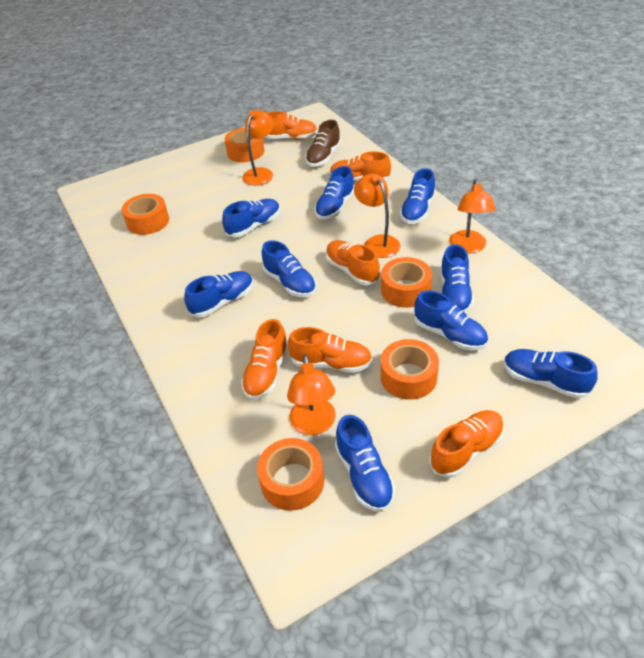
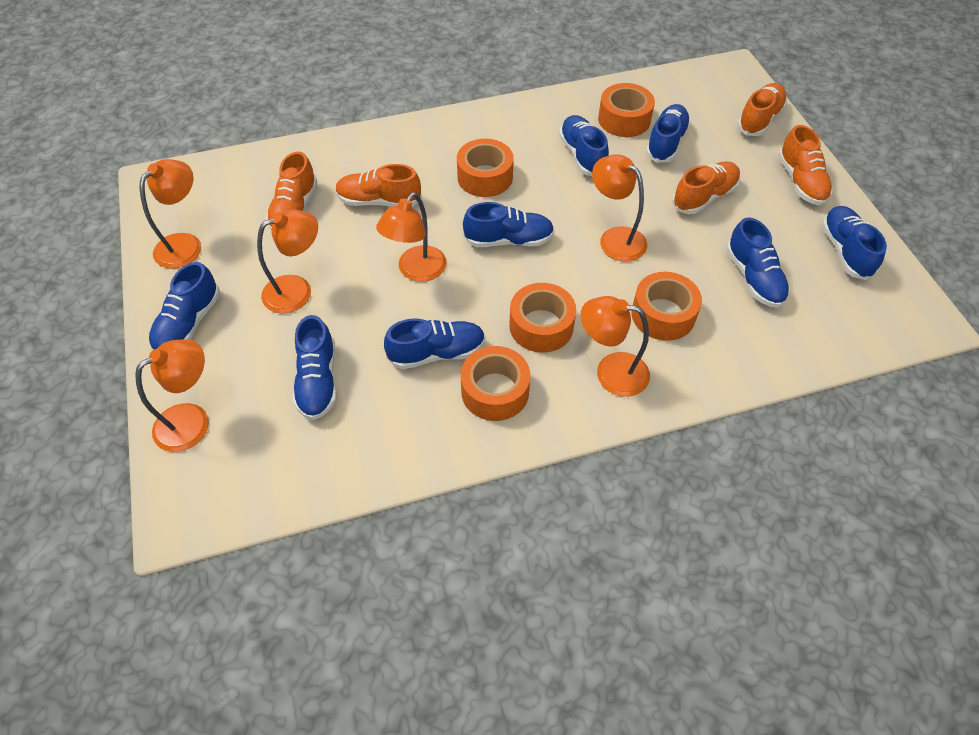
blue shoe: [184,271,254,317] [222,199,280,237] [262,240,316,297] [315,166,354,219] [335,415,395,512] [400,168,436,224] [414,291,488,350] [440,244,474,312] [504,349,598,399] = 9 -> [149,262,220,350] [293,315,337,420] [384,318,485,369] [463,202,554,247] [559,115,609,176] [646,104,691,163] [726,218,790,308] [822,206,887,280] = 8
brown shoe: [306,120,341,167] = 1 -> none = 0
orange lamp: [242,110,274,186] [287,354,336,435] [354,174,401,258] [449,179,496,253] = 4 -> [135,339,209,452] [140,159,201,269] [257,210,318,314] [376,192,447,282] [581,296,650,397] [592,154,647,262] = 6
orange shoe: [241,319,288,400] [265,111,318,140] [288,327,372,373] [326,240,380,285] [330,152,391,181] [429,410,504,478] = 6 -> [266,151,318,231] [335,164,422,207] [672,161,740,214] [737,83,787,136] [778,125,833,205] = 5

